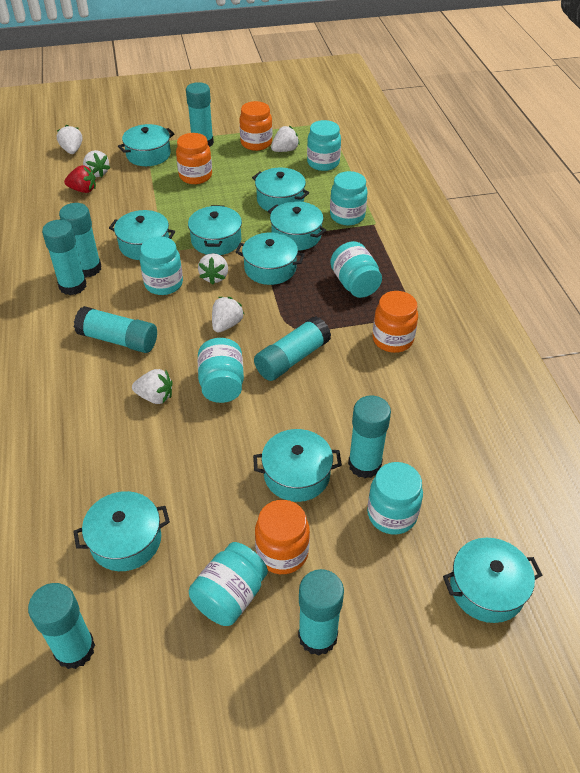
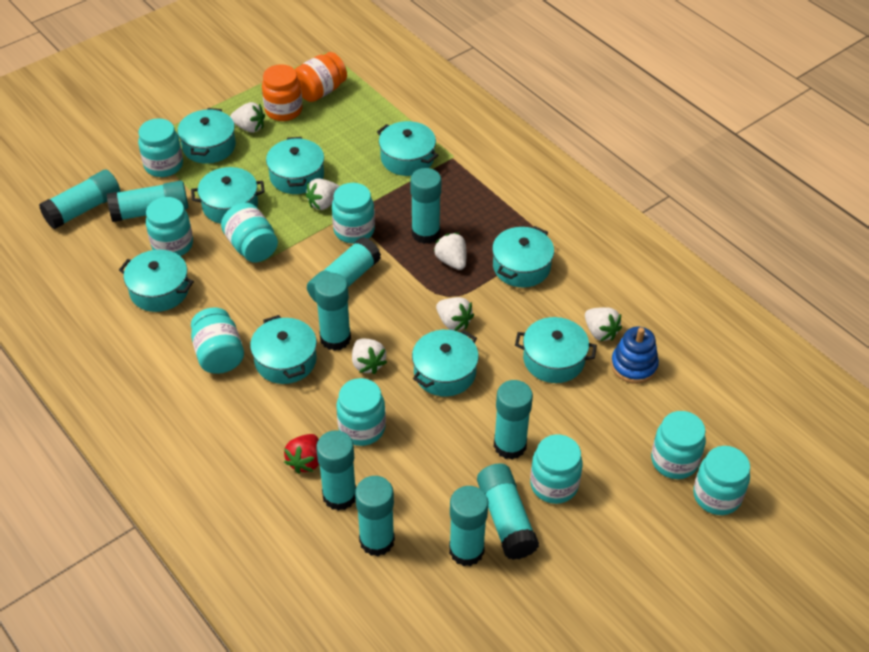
blue stacking toy: none = 0 -> [611,327,659,384] = 1
orange jar: [176,133,212,184] [239,101,272,151] [255,500,310,574] [372,291,418,353] = 4 -> [262,64,302,121] [295,52,347,102] = 2
turquoise glue stick: [28,583,95,669] [42,220,87,295] [59,203,101,278] [74,306,157,353] [186,82,214,147] [254,316,331,381] [298,569,344,656] [348,395,391,478] = 8 -> [39,170,120,229] [107,181,188,222] [307,237,381,303] [314,273,351,351] [316,430,356,511] [355,476,395,556] [410,168,442,244] [449,486,488,566] [477,463,539,560] [494,380,533,459] = 10
turquoise jar: [140,237,183,295] [189,542,268,626] [198,338,244,403] [307,120,341,171] [330,171,368,225] [330,241,382,298] [367,462,423,535] = 7 -> [138,118,183,177] [146,197,193,256] [191,307,244,374] [221,203,278,262] [332,183,375,243] [336,378,386,446] [530,434,583,504] [651,411,706,479] [693,446,750,515] = 9

